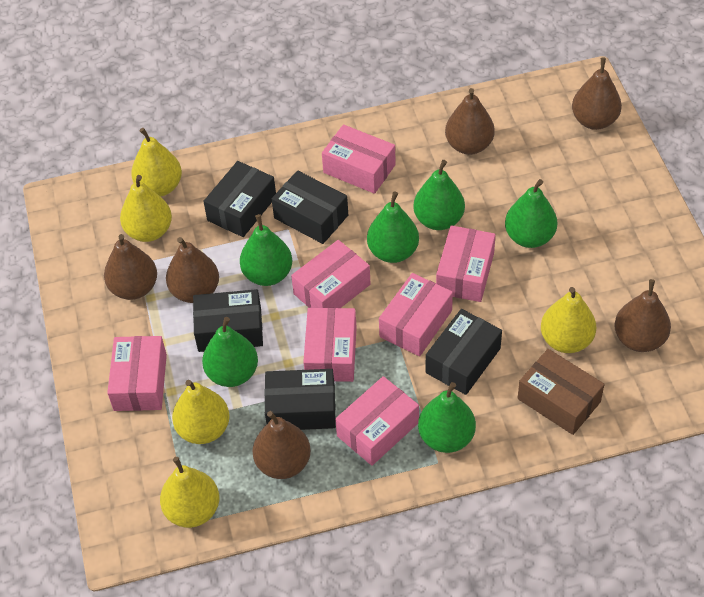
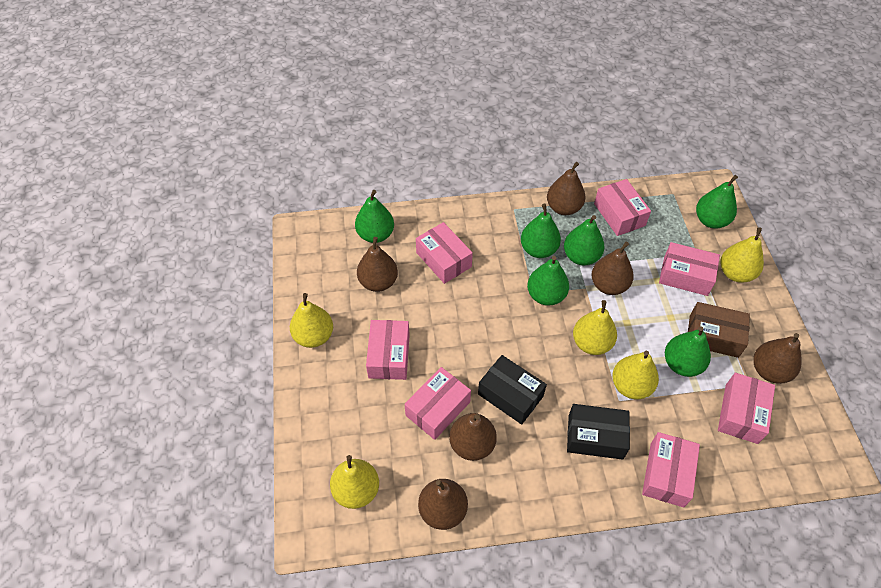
black box: [193,289,263,352] [203,161,276,237] [265,369,336,430] [272,170,348,244] [426,309,502,395] = 5 -> [478,355,547,425] [567,404,630,460] = 2

